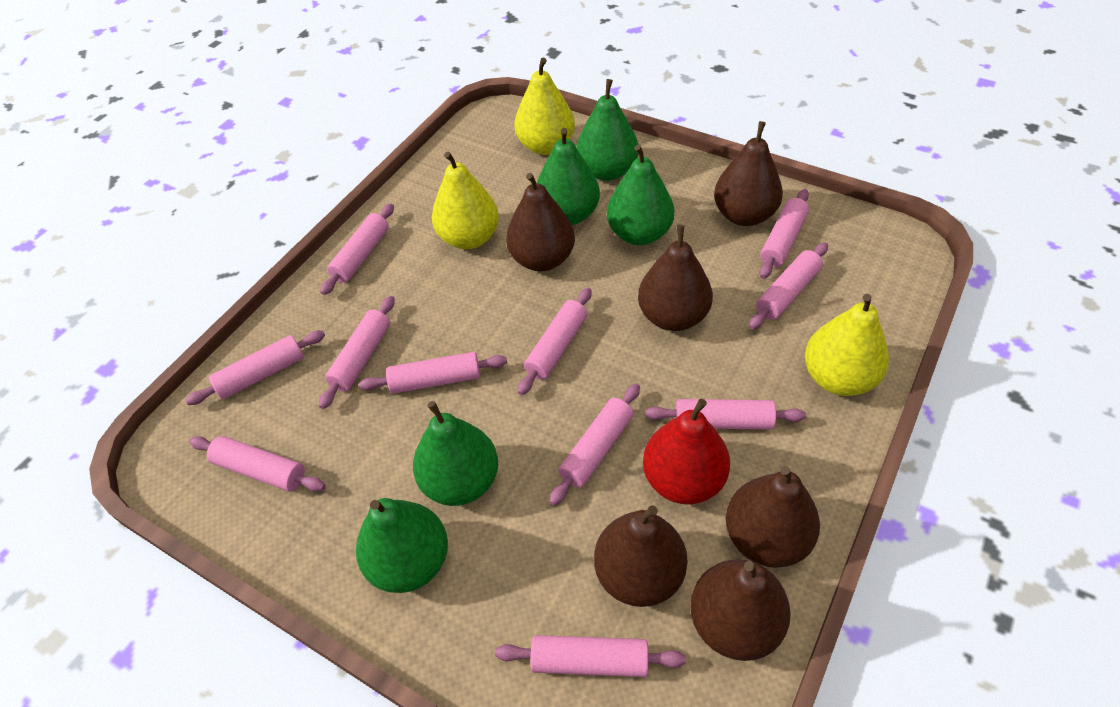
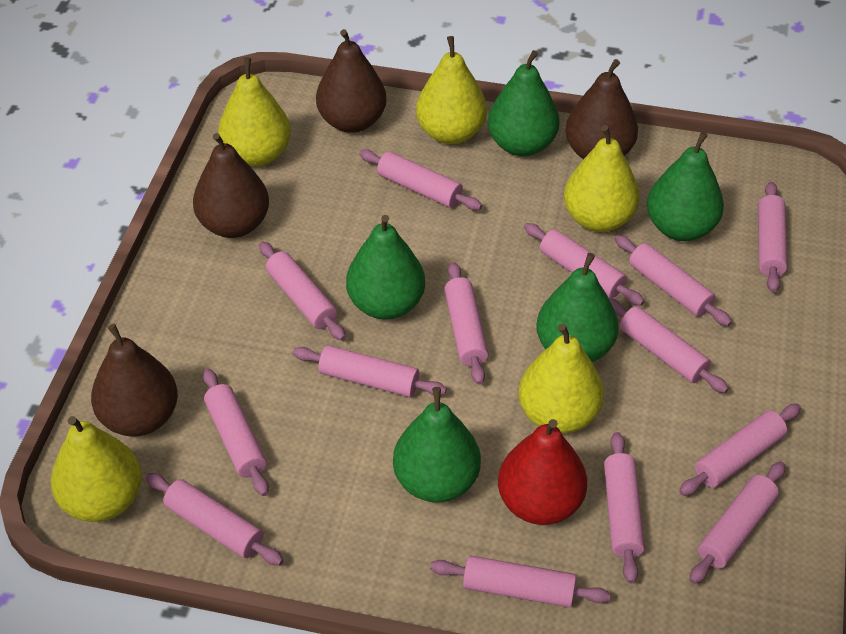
brown pear: [506,173,575,271] [594,505,688,607] [638,225,713,331] [690,560,791,661] [714,121,783,226] [726,466,820,568] = 6 -> [91,323,178,437] [193,133,269,238] [316,29,387,133] [565,59,638,159] = 4
pink rolling pin: [185,330,325,405] [189,436,326,492] [319,296,395,409] [320,203,394,295] [359,352,507,394] [495,635,686,677] [518,288,591,395] [549,383,640,506] [646,399,806,430] [749,242,828,329] [760,189,809,279] = 11 -> [146,473,284,566] [203,369,269,496] [259,242,346,341] [293,345,447,397] [359,150,482,210] [430,556,610,608] [444,262,488,385] [524,223,644,306] [604,432,645,583] [609,298,729,393] [615,235,732,326] [679,404,801,496] [690,461,785,584] [758,182,788,293] = 14
yellow pear: [432,152,499,249] [514,58,575,155] [805,294,889,396] = 3 -> [51,416,142,522] [218,57,291,166] [416,36,487,144] [518,324,604,434] [564,125,640,232] = 5

